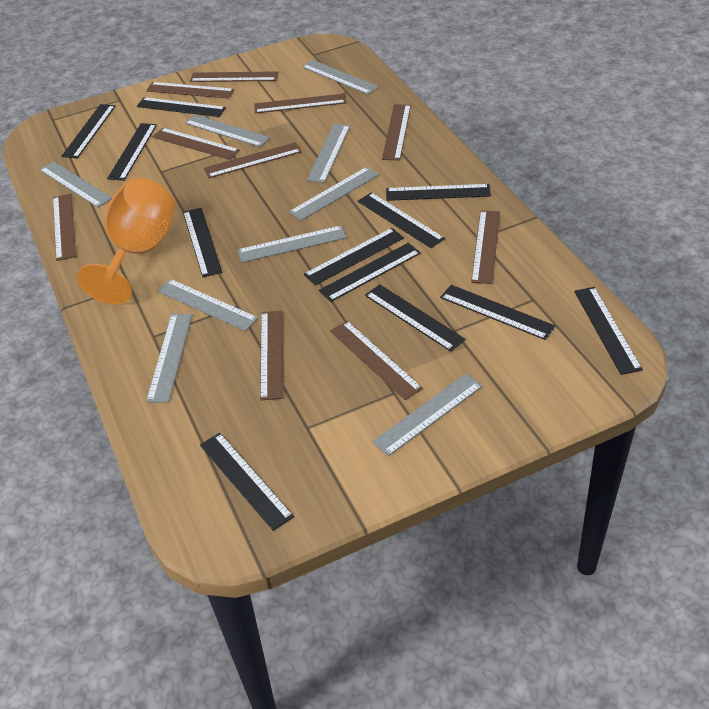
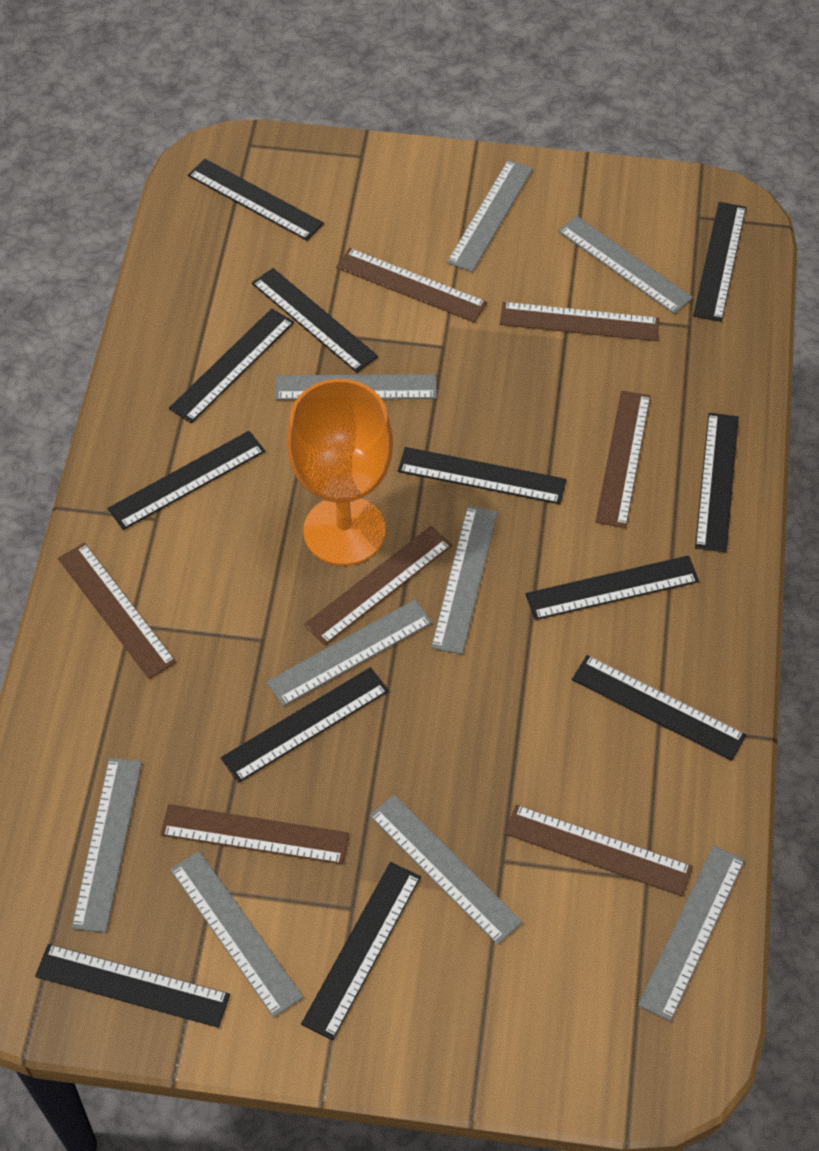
brown ruler: [53,194,76,261] [146,82,234,99] [152,128,240,160] [190,71,278,82] [204,142,302,178] [254,94,346,114] [260,310,284,401] [330,321,423,400] [382,104,411,161] [471,210,500,284] = 10 -> [58,543,176,679] [160,804,349,864] [304,526,452,645] [336,248,487,323] [500,302,659,341] [505,805,693,897] [595,391,651,528] = 7

